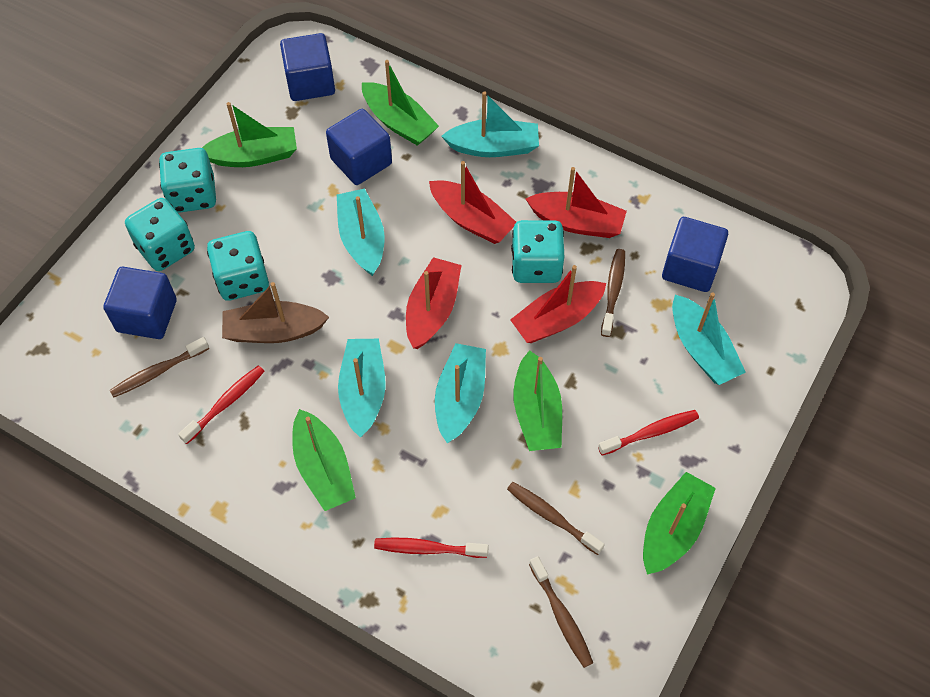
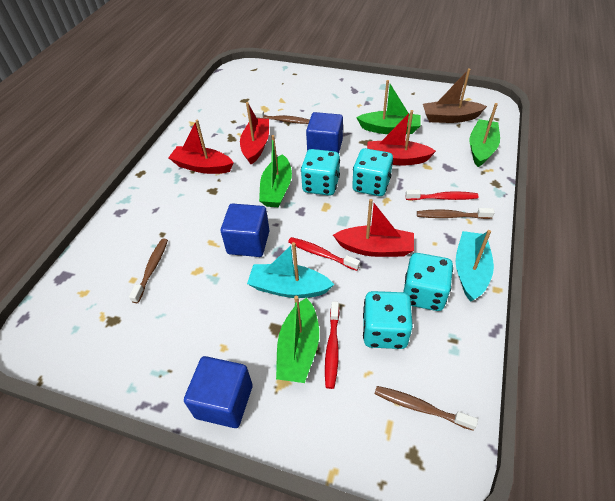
blue cube: [103,267,177,339] [280,33,335,101] [326,109,392,185] [662,217,728,292] = 4 -> [184,356,253,428] [221,203,270,257] [306,112,343,153] = 3
green boat: [202,102,297,167] [292,409,356,511] [362,60,439,146] [513,350,562,451] [643,472,716,575] = 5 -> [259,135,292,207] [276,296,319,383] [356,80,421,134] [470,103,500,167] = 4
turquoise boat: [337,188,385,276] [338,339,386,438] [435,343,486,443] [441,91,539,157] [672,292,746,385] = 5 -> [247,242,334,298] [455,230,494,302] = 2

